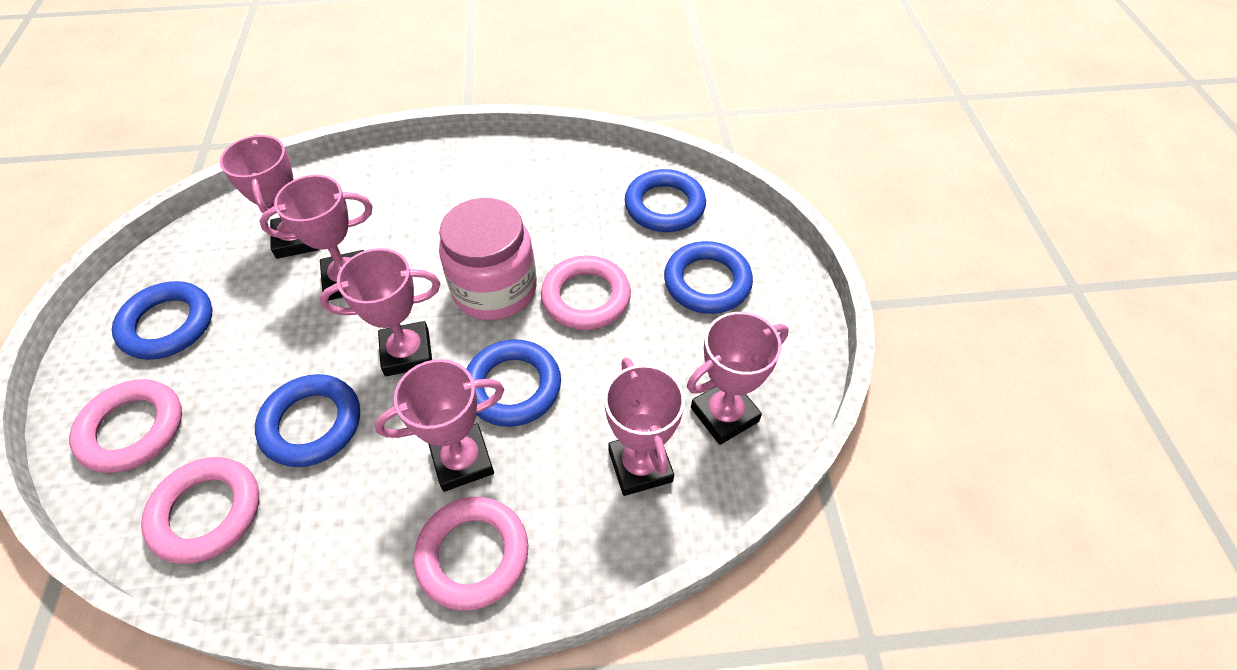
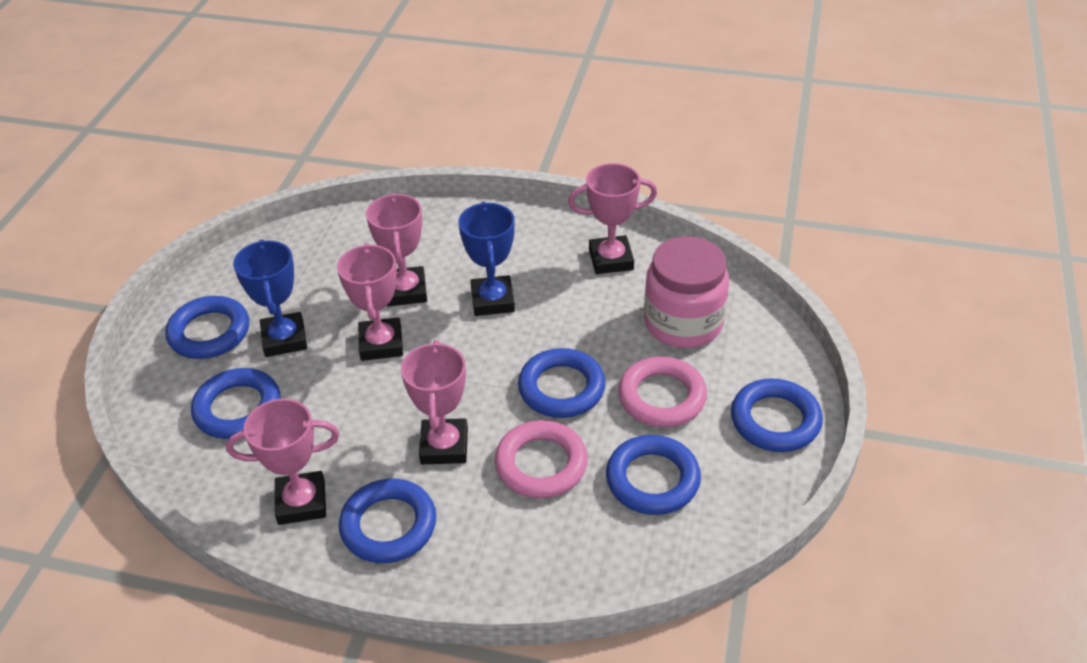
blue ring: [112,281,213,360] [255,374,360,467] [467,339,561,427] [625,169,706,232] [664,241,753,314] = 5 -> [165,296,249,359] [191,368,280,439] [339,479,436,563] [518,348,606,418] [606,435,701,515] [731,378,823,452] = 6
blue trophy: none = 0 -> [233,239,307,357] [458,202,515,316] = 2
pink ring: [69,379,182,473] [141,457,259,564] [414,497,528,610] [541,256,631,330] = 4 -> [495,420,588,498] [618,357,707,427] = 2
pink trophy: [219,134,320,259] [260,175,373,301] [320,248,440,376] [375,359,504,492] [604,358,685,496] [687,312,789,445] = 6 -> [226,399,339,525] [337,243,403,361] [366,193,427,306] [401,340,468,464] [568,163,657,274] = 5

